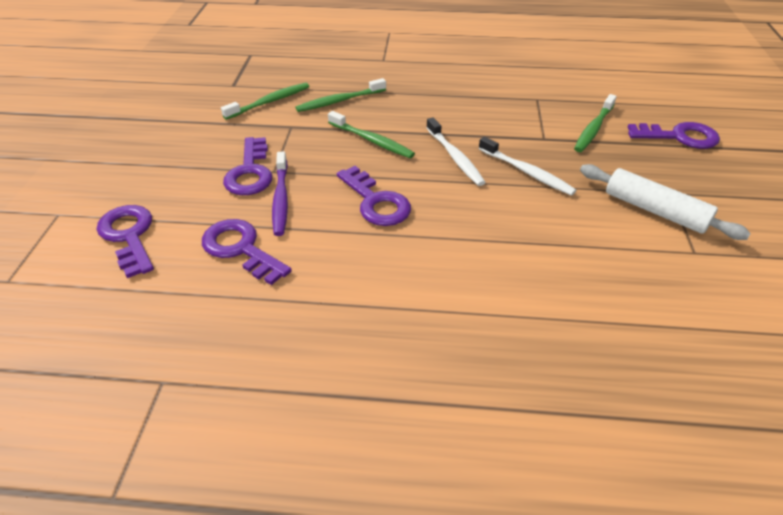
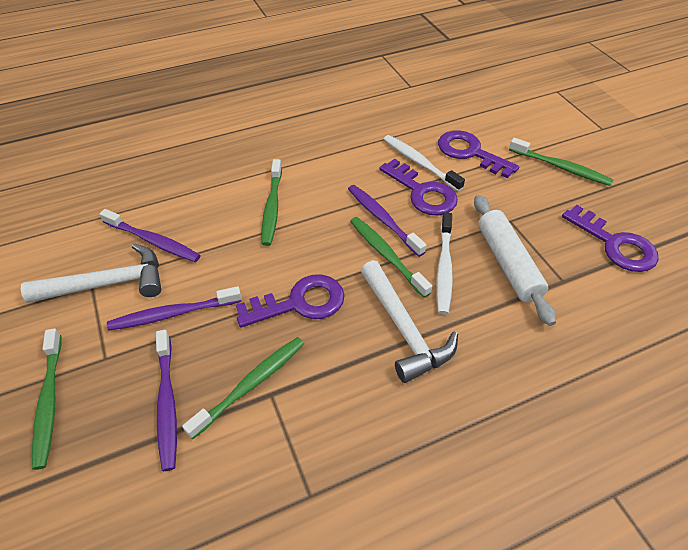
green toothbrush: [221,83,309,120] [295,78,386,112] [328,111,415,158] [574,94,617,152] = 4 -> [32,328,61,470] [182,337,304,439] [262,159,282,246] [350,217,432,298] [509,138,613,186] = 5
purple key: [97,205,154,278] [202,219,292,285] [223,137,272,195] [337,166,411,226] [628,122,720,149] = 5 -> [236,274,345,327] [379,159,458,216] [438,130,519,178] [562,205,659,272] = 4
purple toothbrush: [272,151,288,236] = 1 -> [100,209,201,262] [107,286,242,331] [156,330,177,471] [348,185,427,257] = 4
white hammer: none = 0 -> [21,243,161,303] [361,260,458,383] = 2

